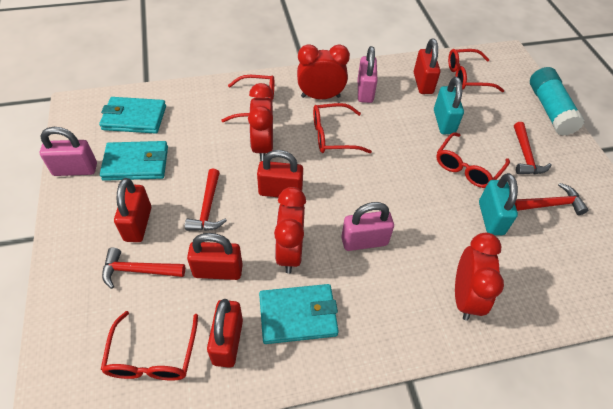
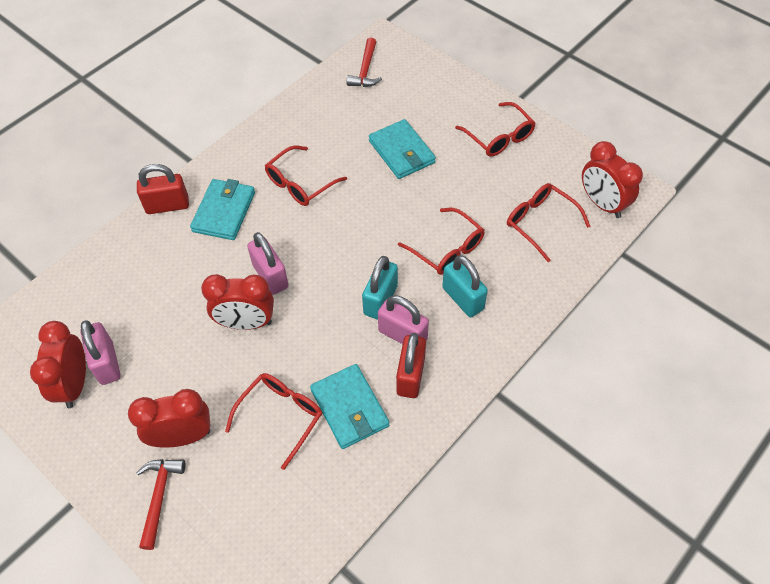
red hammer: [102,247,185,289] [185,169,227,231] [514,122,552,174] [515,183,588,215] = 4 -> [136,459,186,550] [347,38,382,87] = 2
red padlock: [114,178,151,242] [187,233,243,280] [207,299,243,368] [257,150,303,197] [414,39,440,94] = 5 -> [137,164,189,214] [396,333,426,398] = 2
turquoise glue stick: [530,67,584,136] = 1 -> none = 0

